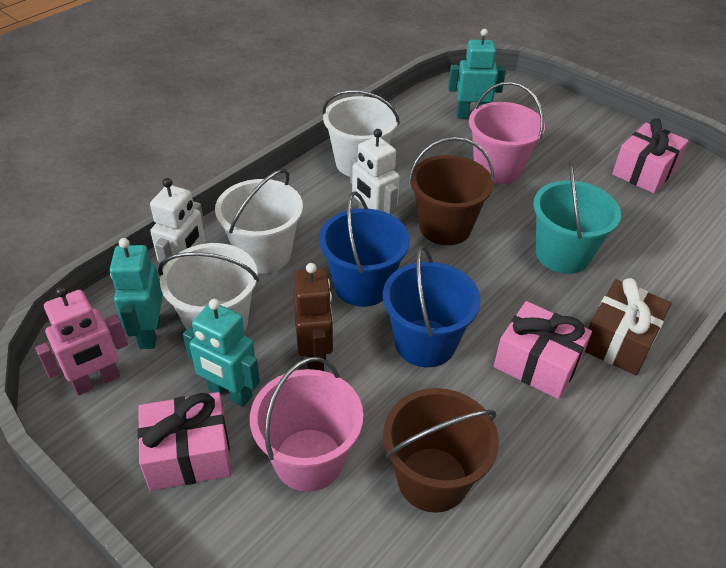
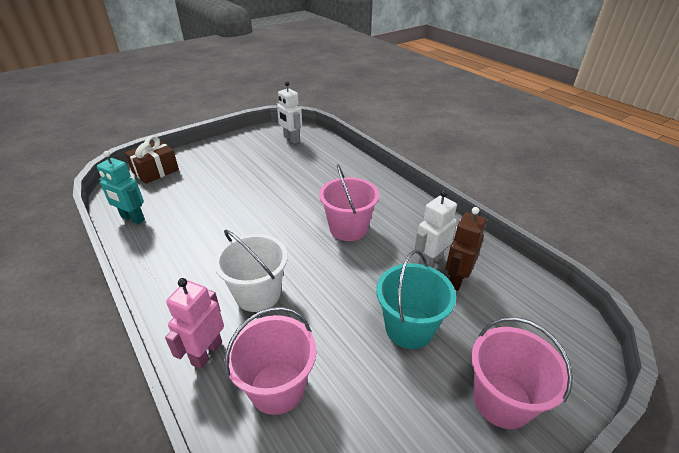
blue bucket: [319,192,410,307] [383,246,481,367] = 2 -> none = 0
brown bucket: [383,388,499,513] [409,137,494,245] = 2 -> none = 0
pink bucket: [250,357,363,492] [469,81,545,184] = 2 -> [225,307,316,415] [319,164,379,241] [471,317,573,429] = 3
pink gift: [138,392,231,491] [494,301,592,399] [612,118,689,193] = 3 -> none = 0
turquoise robot: [110,238,163,349] [183,299,260,407] [448,29,506,119] = 3 -> [97,151,145,224] = 1
white bucket: [158,243,259,332] [215,169,303,274] [323,90,400,177] = 3 -> [214,230,288,312] = 1

